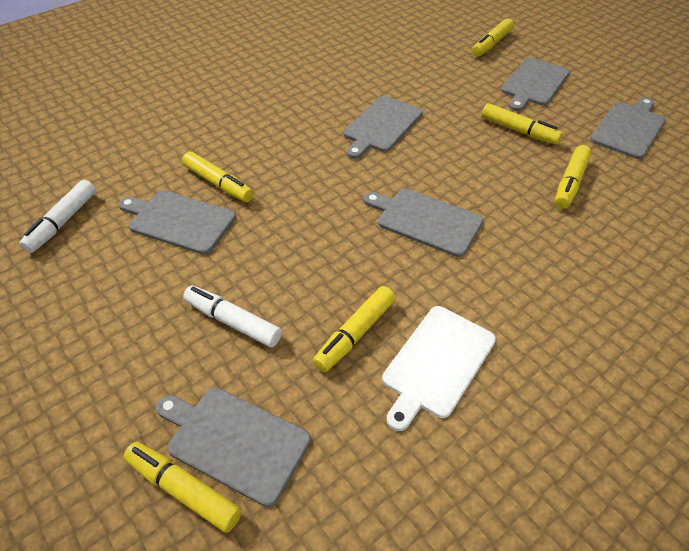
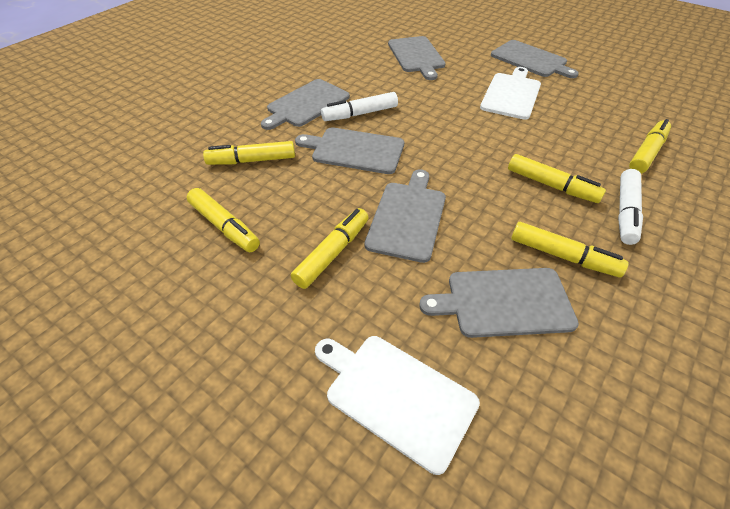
white cutting board: [382,306,496,431] = 1 -> [315,336,480,475] [480,67,541,120] = 2

